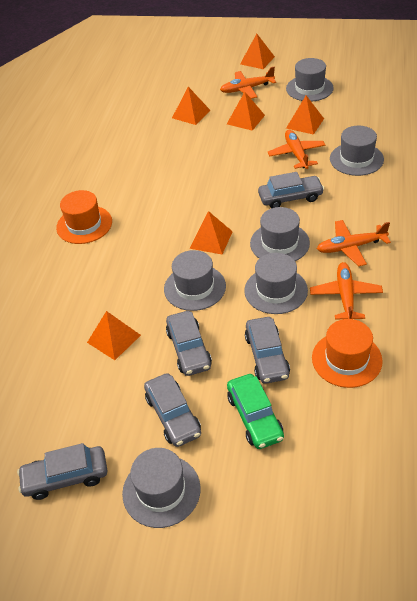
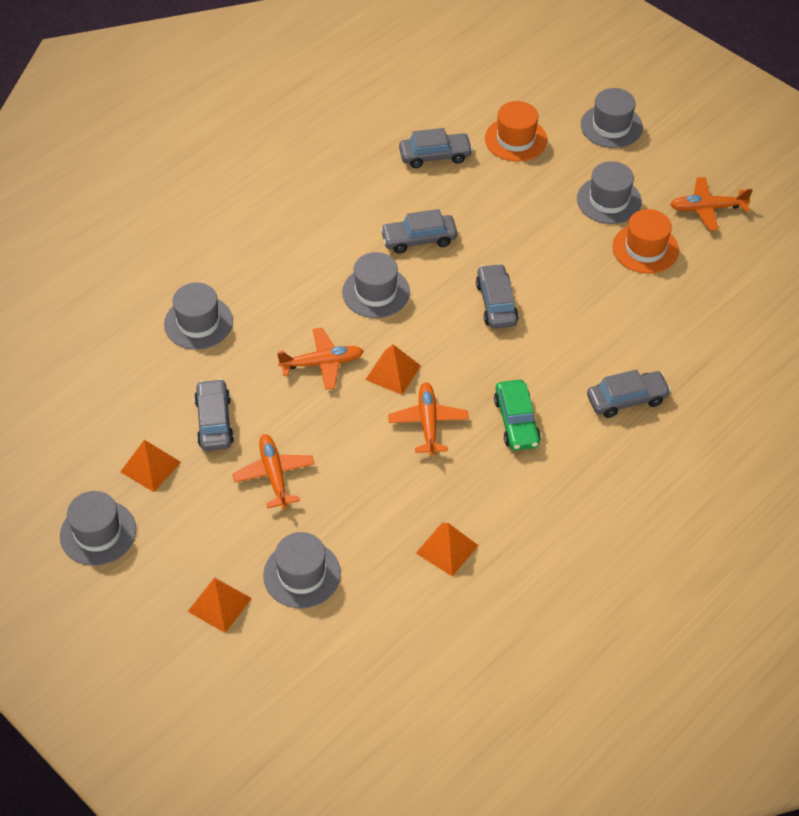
orange pyramid: [87,311,141,360] [172,87,210,125] [189,211,233,254] [227,92,265,131] [240,34,275,69] [286,95,324,135] = 6 -> [120,440,181,492] [187,577,252,633] [365,344,421,395] [416,523,478,577] = 4

